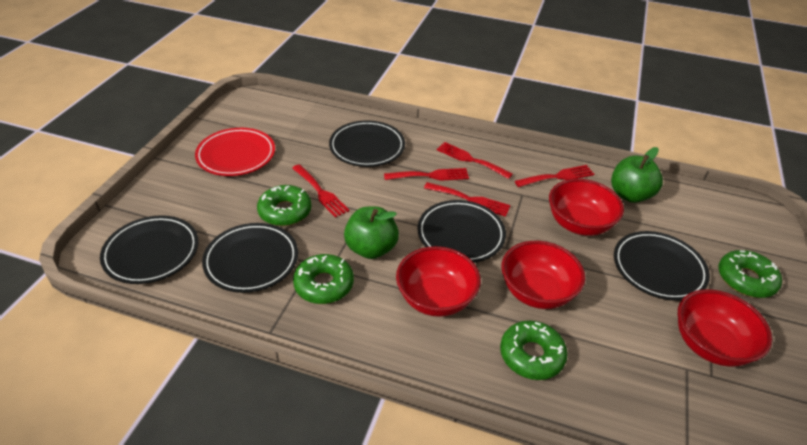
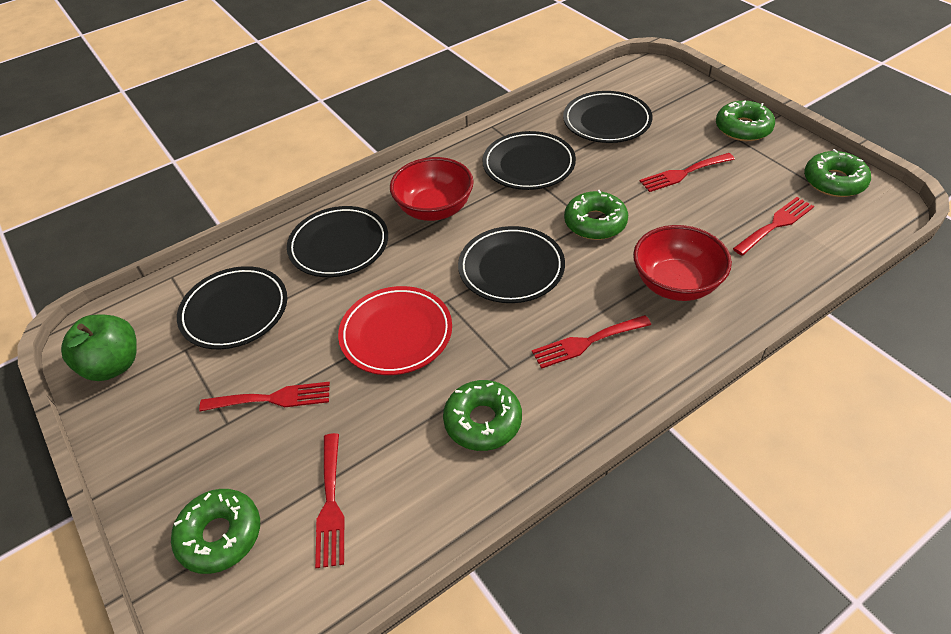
green apple: [344,206,399,259] [611,147,663,203] = 2 -> [61,314,137,381] = 1
green donut: [257,185,312,226] [293,254,354,304] [500,321,568,380] [719,250,782,298] = 4 -> [171,489,260,574] [443,380,522,451] [564,190,628,240] [716,101,775,141] [804,149,871,197] = 5
red bowl: [396,246,481,317] [501,241,585,309] [549,179,624,236] [678,289,773,367] = 4 -> [390,157,474,221] [633,225,732,301] = 2

